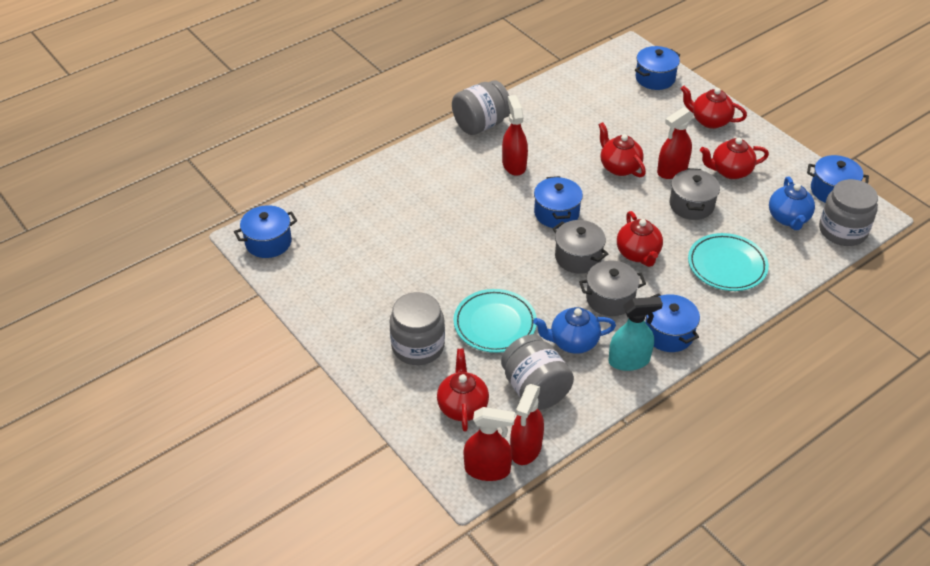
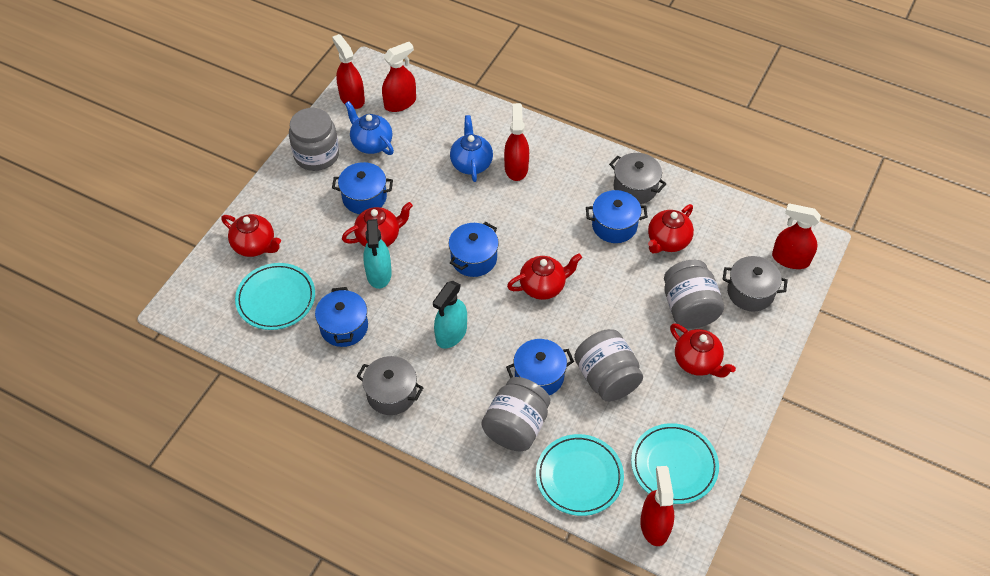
red spray bottle: [464,407,515,481] [502,95,528,176] [510,384,544,465] [657,107,694,179] = 4 -> [332,34,365,109] [382,42,416,112] [504,103,529,181] [640,466,674,546] [772,203,821,269] = 5
turquoise plate: [454,289,537,353] [688,233,769,291] = 2 -> [235,263,315,330] [536,434,624,516] [631,423,719,504] = 3
turquoise spray bottle: [609,297,663,371] = 1 -> [363,219,392,289] [433,281,467,348] = 2

